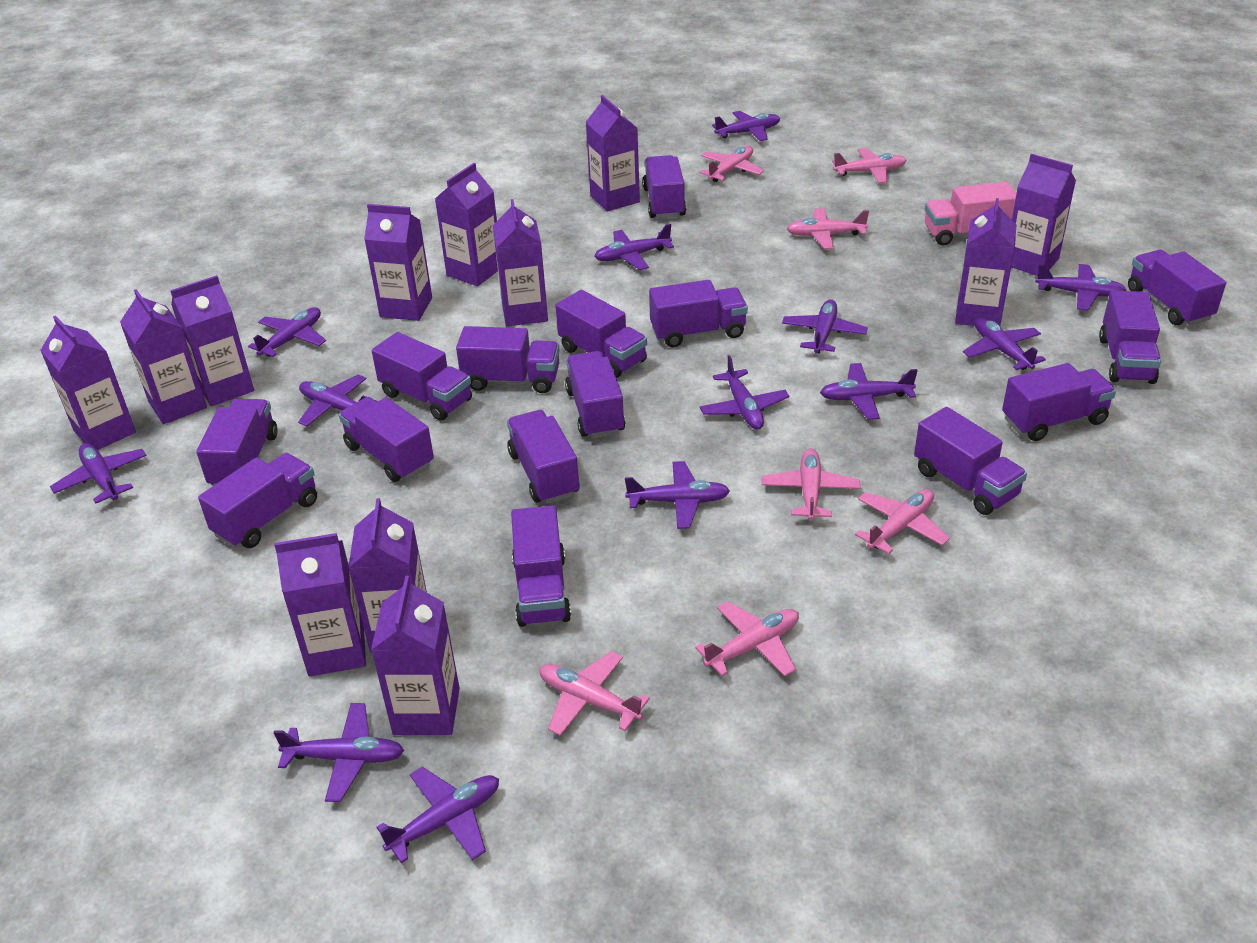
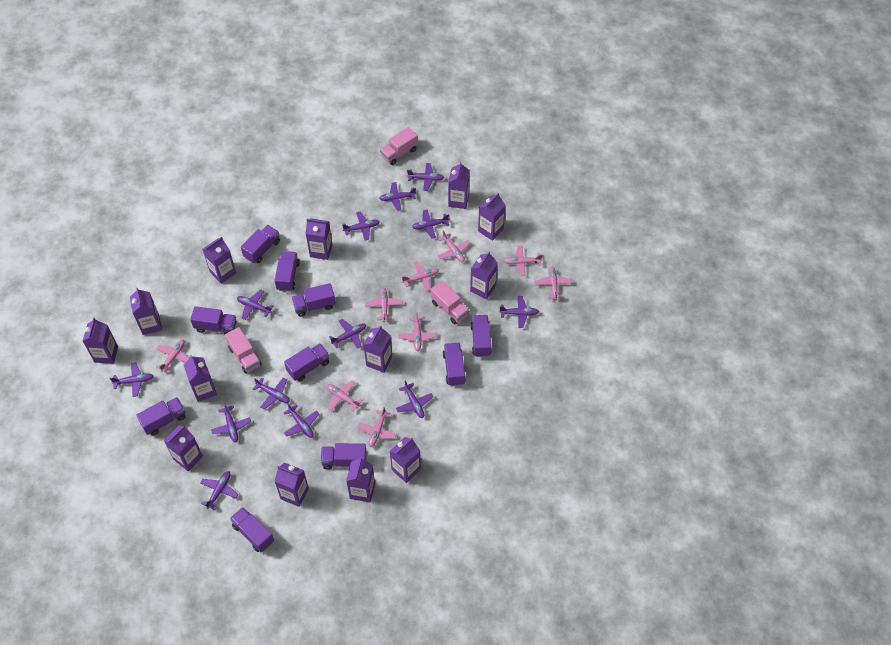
pink plane: [539,651,650,736] [695,601,799,676] [699,146,764,182] [761,448,860,521] [786,208,869,249] [832,148,907,183] [855,489,950,554] = 7 -> [156,339,189,373] [326,380,363,412] [358,407,397,447] [365,288,403,322] [398,312,437,351] [401,261,439,291] [438,230,470,262] [504,245,543,276] [535,267,572,300] = 9
pink truck: [925,182,1017,245] = 1 -> [225,327,262,374] [380,127,418,165] [430,280,469,324] = 3
purple carton: [40,316,136,450] [120,289,207,424] [170,275,254,406] [274,533,366,676] [348,498,427,653] [364,204,432,321] [371,576,460,735] [435,163,498,286] [493,199,548,326] [586,95,640,212] [955,198,1016,326] [1011,154,1076,276] = 12 -> [83,318,118,364] [130,288,162,335] [164,425,203,471] [183,355,217,402] [202,237,236,284] [275,463,309,507] [306,218,332,260] [346,457,375,502] [363,325,392,373] [390,437,421,483] [448,162,470,209] [470,252,498,299] [478,193,506,241] = 13
purple truck: [196,399,278,485] [198,453,317,548] [339,397,434,482] [372,332,472,421] [456,326,560,393] [507,410,579,504] [511,505,571,627] [555,290,647,378] [565,351,625,438] [643,155,686,218] [649,280,748,347] [914,407,1027,515] [1002,363,1116,441] [1099,290,1161,384] [1128,249,1226,325] = 15 -> [136,397,186,435] [190,306,237,335] [230,507,274,552] [241,225,280,263] [274,251,300,292] [284,343,329,381] [292,283,336,317] [320,443,367,470] [443,343,466,386] [470,315,492,357] = 10

